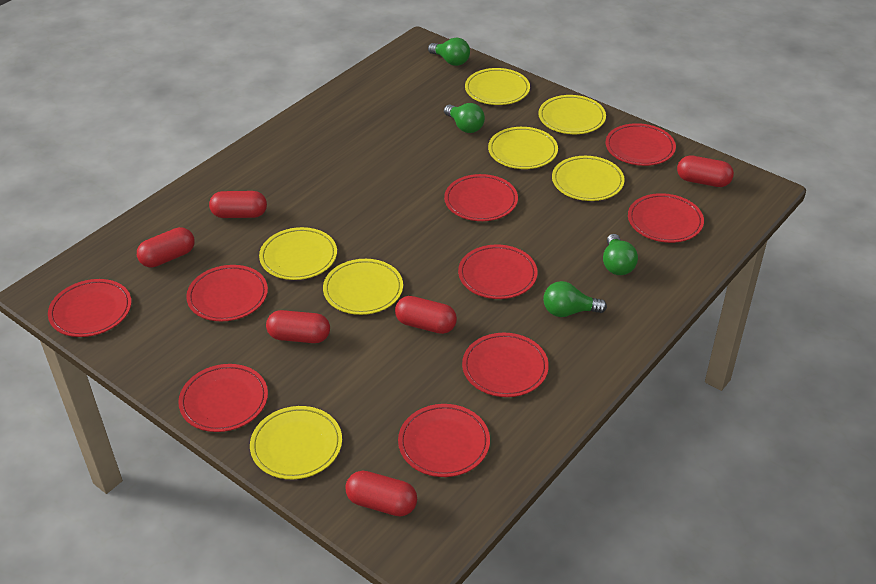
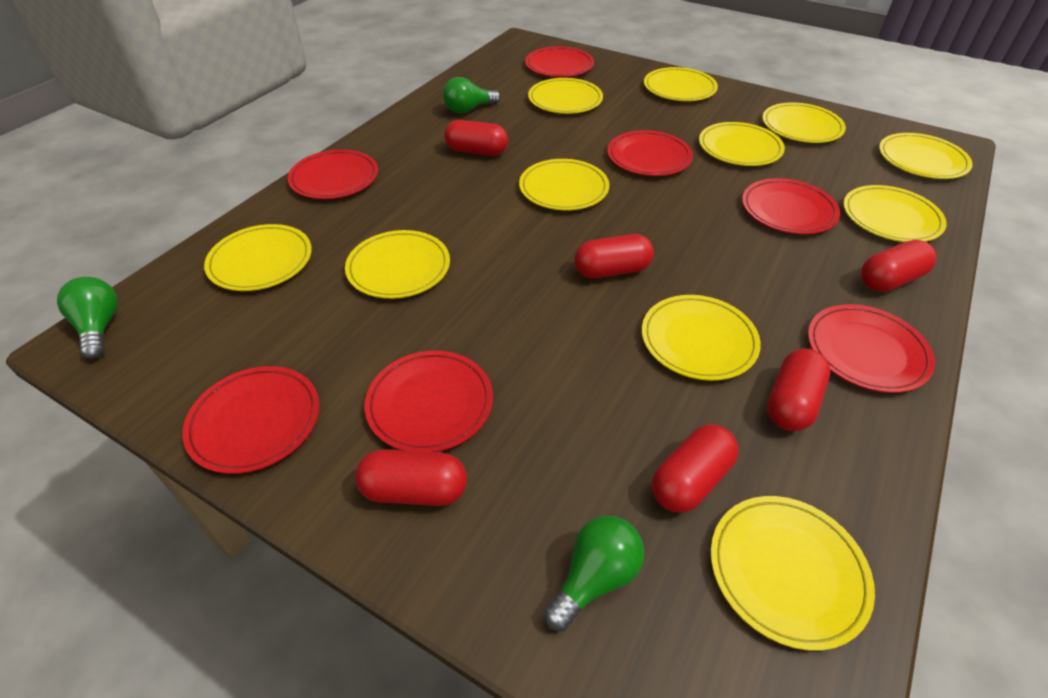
green light bulb: [428,37,470,66] [444,103,485,133] [543,281,607,317] [603,234,638,275] = 4 -> [57,277,118,359] [443,77,501,113] [544,515,644,631] = 3
red plate: [48,279,132,337] [178,364,268,432] [186,265,268,321] [398,404,490,477] [444,174,518,221] [458,245,538,299] [462,333,549,397] [606,123,676,166] [628,193,704,243] = 9 -> [182,366,319,474] [288,149,378,199] [365,351,493,452] [525,46,594,77] [607,130,693,176] [742,178,840,234] [808,304,935,393] = 7
yellow plate: [250,406,342,479] [259,227,337,280] [323,259,403,315] [465,68,530,105] [488,127,558,169] [538,95,606,134] [552,156,625,201] = 7 -> [204,224,312,291] [345,230,450,299] [519,159,609,211] [528,78,603,114] [642,295,761,381] [644,67,718,101] [699,122,785,166] [711,496,875,651] [762,103,846,143] [843,185,947,242] [879,133,973,179] = 11

